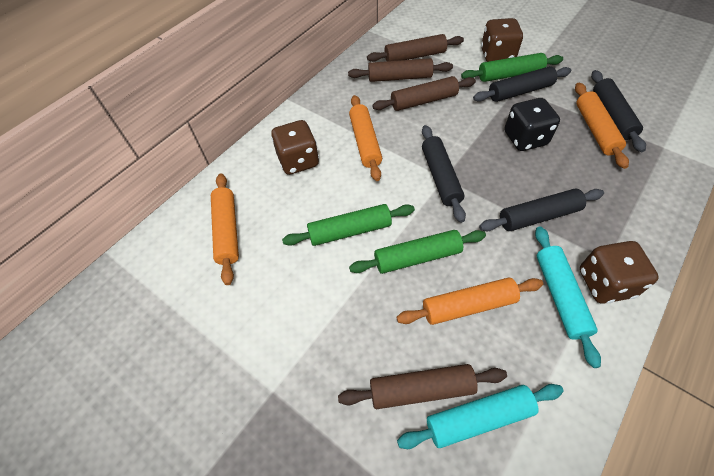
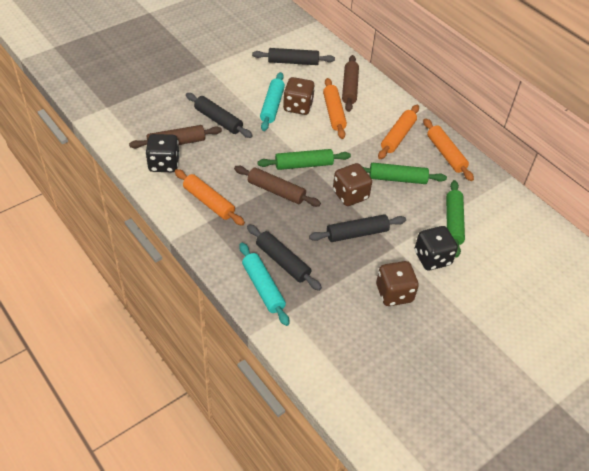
black dice: [505,98,560,151] = 1 -> [145,134,180,172] [415,226,458,270] = 2
brown rolling pin: [338,364,507,409] [348,58,453,82] [367,34,464,62] [372,76,476,111] = 4 -> [129,125,222,148] [234,166,321,207] [342,55,359,112] = 3

